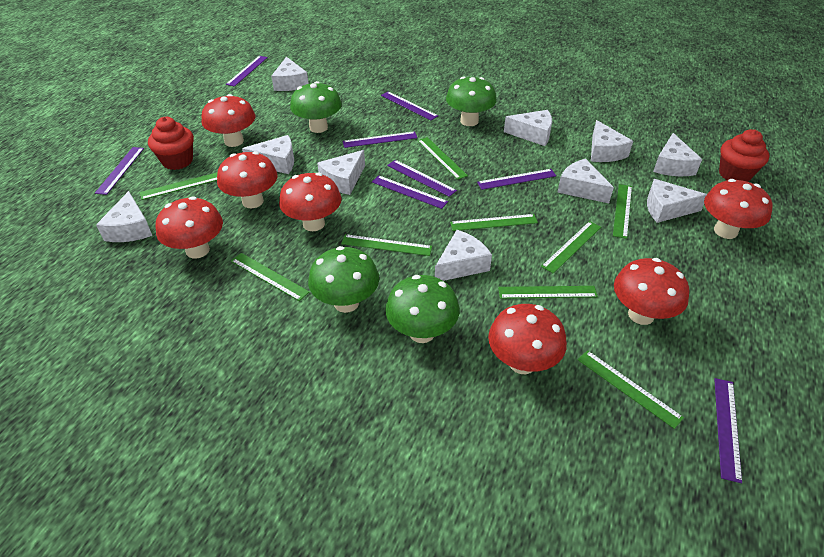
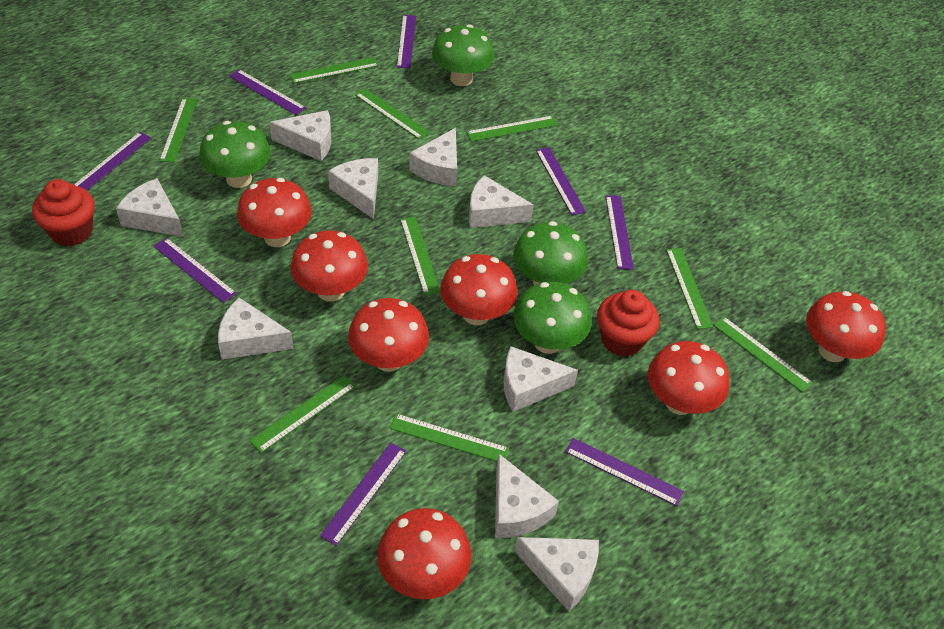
white cheese: [96,191,152,242] [242,135,294,174] [271,57,309,91] [317,150,365,195] [435,230,492,281] [504,110,552,146] [557,158,614,203] [591,120,633,162] [647,179,707,223] [653,133,702,176] = 10 -> [116,178,183,237] [218,298,293,360] [270,110,331,161] [328,158,378,219] [409,128,457,186] [469,175,534,228] [495,454,559,538] [503,346,578,412] [514,537,599,611] = 9

